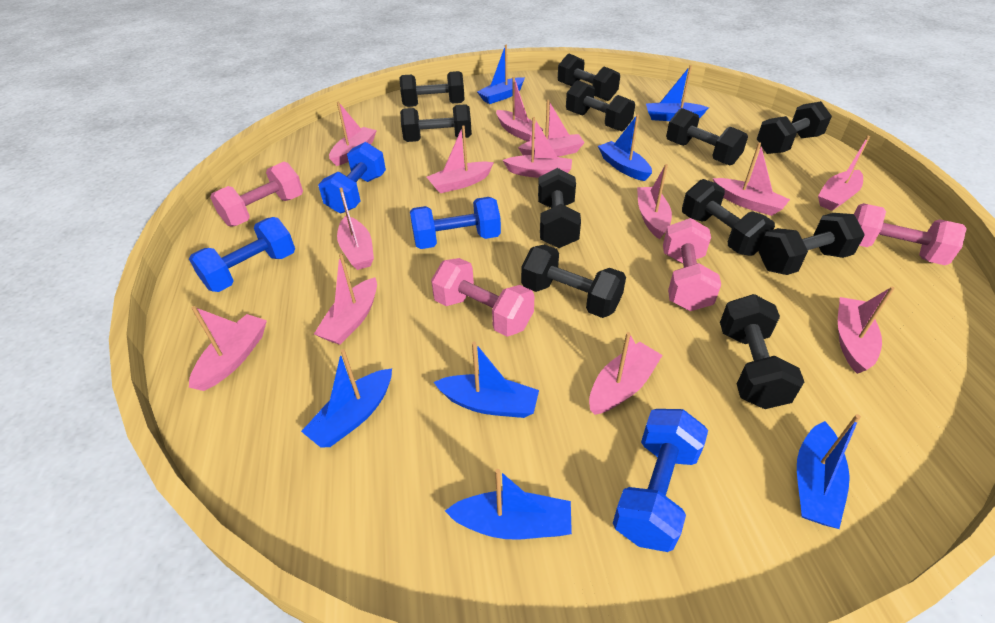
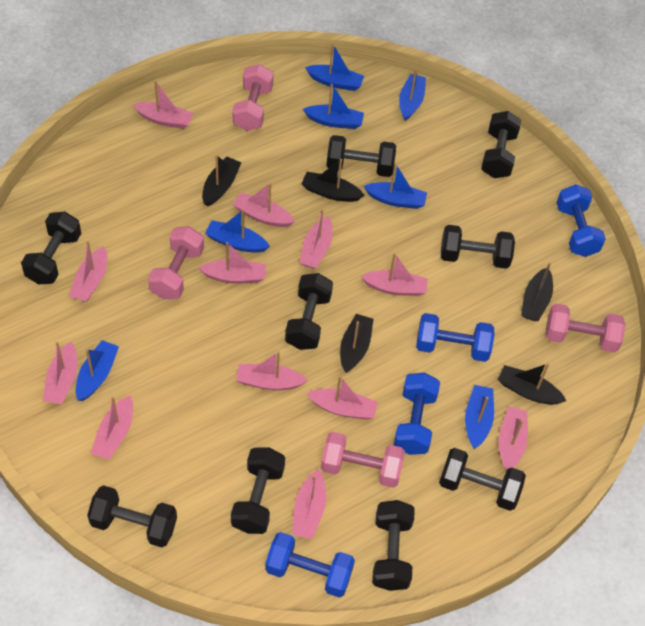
black boat: none = 0 -> [202,155,242,206] [302,159,365,202] [340,314,374,373] [498,363,566,405] [521,262,553,321] = 5
black dumbbell: [399,71,465,107] [400,104,472,142] [521,244,626,318] [538,168,581,248] [558,54,620,101] [566,80,635,131] [666,108,748,165] [682,179,775,256] [720,294,804,409] [757,101,832,154] [758,213,865,275] = 11 -> [21,211,81,284] [87,485,177,547] [231,447,285,534] [285,273,333,350] [326,135,396,177] [372,500,415,591] [439,448,526,511] [441,225,515,269] [481,111,521,178] = 9
pink boat: [189,306,267,391] [314,254,377,345] [329,102,377,166] [337,187,374,270] [427,125,494,193] [496,77,544,142] [502,117,572,178] [518,100,585,157] [589,332,663,415] [637,164,672,239] [713,142,790,216] [818,136,870,211] [838,286,895,374] = 13 -> [43,342,77,404] [69,241,107,302] [91,396,133,460] [133,81,194,129] [199,242,266,284] [233,183,295,227] [236,351,308,390] [292,469,326,539] [299,209,333,269] [306,376,378,420] [361,253,428,296] [498,407,528,471] = 12

